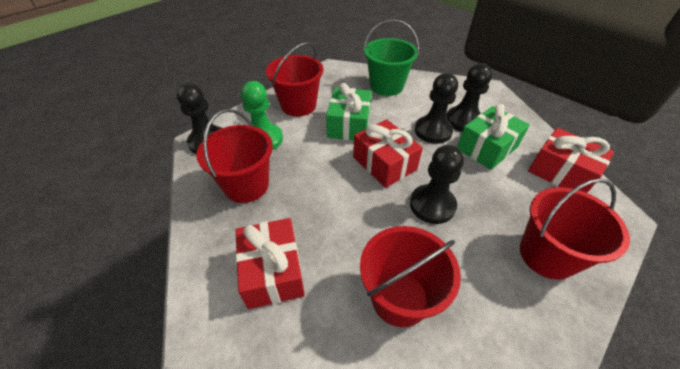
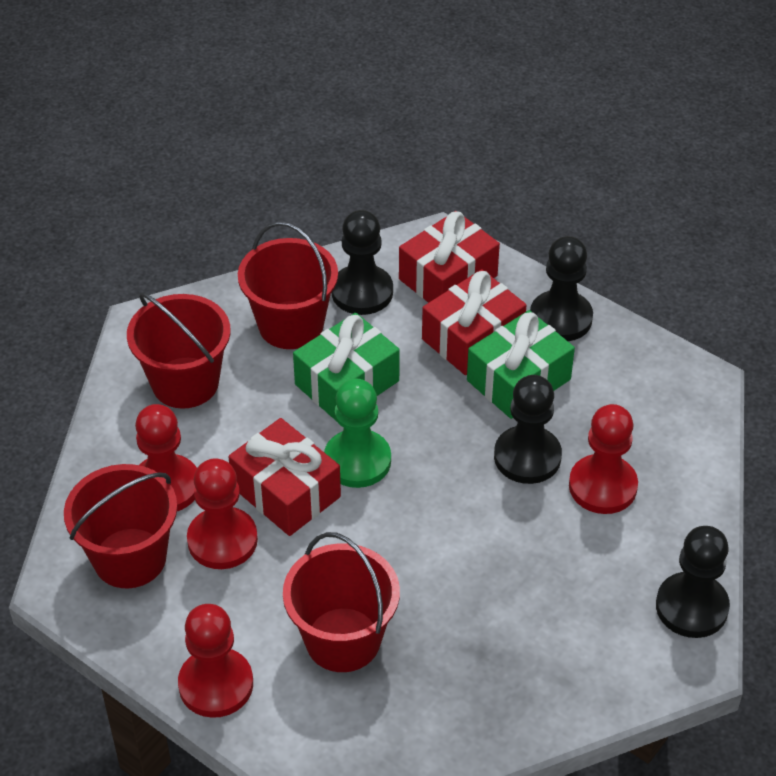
green bucket: [363,19,419,96] = 1 -> none = 0
red pawn: none = 0 -> [135,404,197,511] [178,604,253,718] [187,458,258,569] [569,404,638,514] = 4

